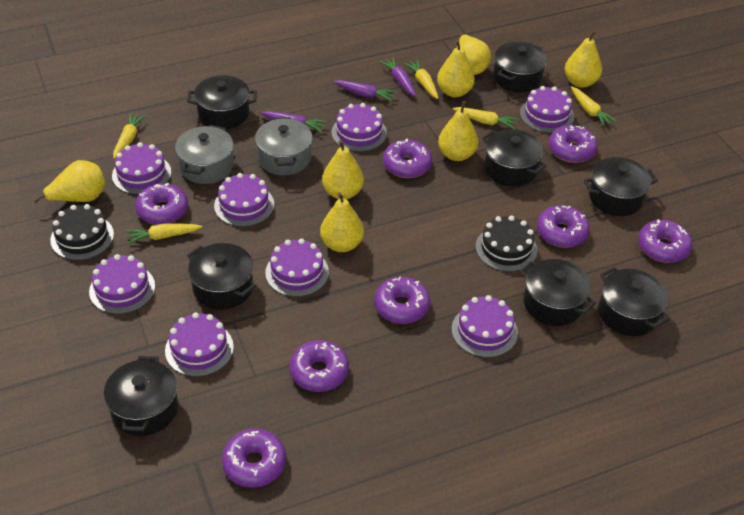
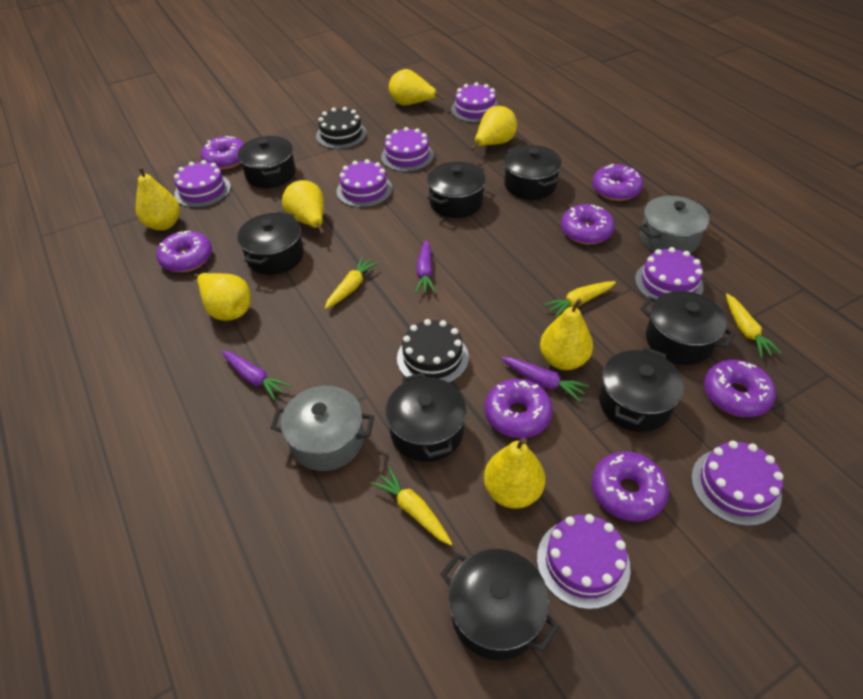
purple cake: [89,254,155,314] [112,142,171,194] [165,312,234,377] [214,173,274,227] [265,238,329,297] [331,103,387,152] [452,295,518,358] [520,86,574,133] = 8 -> [174,160,231,208] [337,159,392,208] [381,127,434,172] [451,82,499,123] [537,514,631,609] [635,247,703,299] [691,441,784,526] = 7
purple donut: [135,183,188,225] [222,429,286,488] [289,340,349,392] [374,276,430,324] [383,139,432,178] [537,205,590,248] [549,125,598,163] [638,219,693,263] = 8 -> [156,231,212,272] [201,136,244,169] [485,379,553,438] [561,204,615,244] [592,164,643,201] [592,451,669,522] [704,360,776,417] = 7
yellow carrot: [113,113,146,159] [126,224,202,244] [403,60,439,99] [453,107,519,129] [571,86,617,127] = 5 -> [325,257,378,309] [371,467,452,545] [543,281,616,318] [726,294,782,358] = 4

